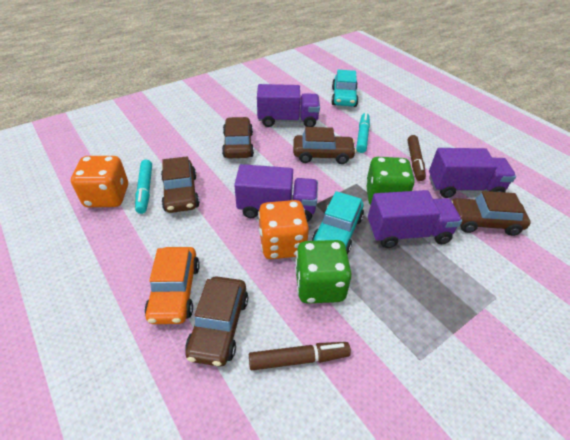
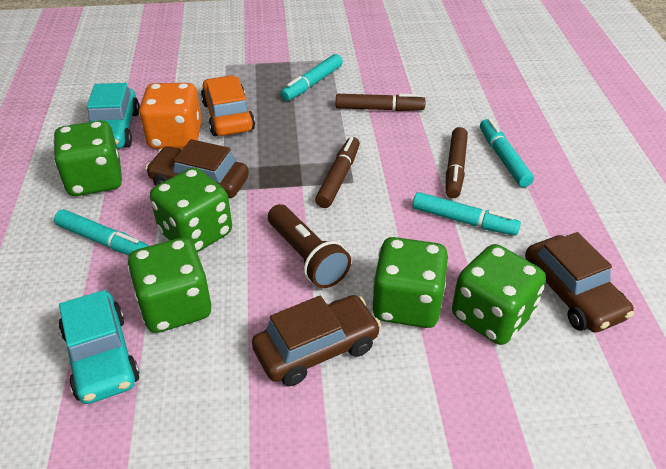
brown car: [161,157,200,213] [185,276,248,367] [222,117,254,158] [293,127,356,164] [451,191,531,236] = 5 -> [145,139,249,198] [252,295,381,386] [525,232,634,332] = 3
brown flashlight: none = 0 -> [268,204,351,288] = 1
brown marker: [249,342,351,370] [407,135,426,181] = 2 -> [315,137,360,208] [336,94,426,111] [446,127,468,198] = 3
green dice: [295,240,352,303] [365,157,415,205] = 2 -> [53,120,122,196] [127,237,211,333] [150,167,232,252] [372,237,448,328] [452,244,546,345] = 5
orange dice: [71,156,128,207] [258,200,309,259] = 2 -> [139,83,202,149] = 1
purple truck: [234,164,318,222] [257,84,320,127] [368,190,462,248] [429,148,516,198] = 4 -> none = 0
turquoise marker: [135,160,152,214] [356,112,370,153] = 2 -> [54,209,149,255] [280,54,343,101] [413,192,521,236] [480,119,534,187] = 4

